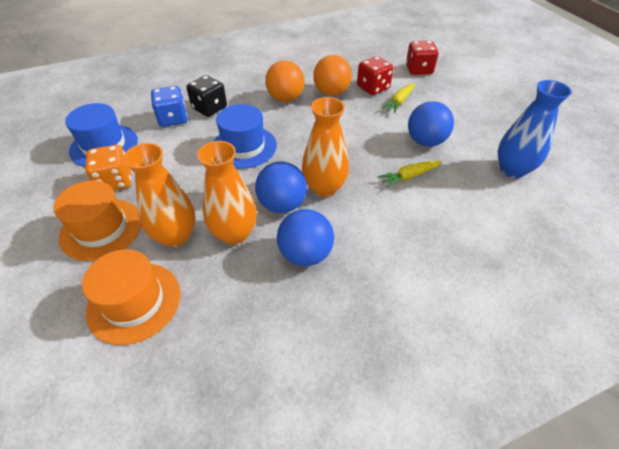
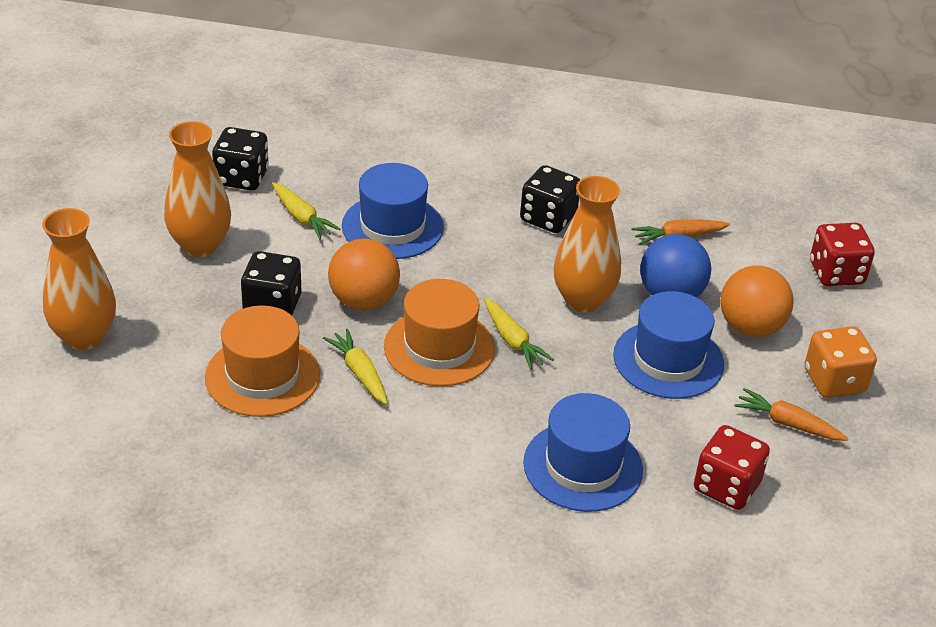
black dice: [186,75,227,117] = 1 -> [212,127,269,190] [241,251,301,315] [520,165,580,233] = 3
blue ball: [255,162,307,213] [277,209,334,266] [408,101,454,147] = 3 -> [640,234,711,297] = 1
blue dice: [151,86,188,127] = 1 -> none = 0
blue hat: [65,103,138,167] [214,104,277,169] = 2 -> [342,163,444,259] [523,393,643,512] [613,291,724,399] = 3
blue vase: [498,80,572,178] = 1 -> none = 0
orange carrot: none = 0 -> [631,219,730,245] [734,388,848,441] = 2
yellow carrot: [378,161,442,188] [382,83,415,113] = 2 -> [272,182,340,239] [323,329,388,405] [484,298,554,370] = 3

